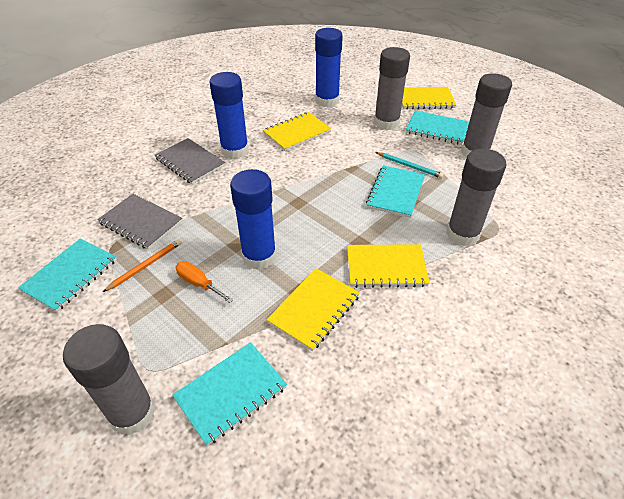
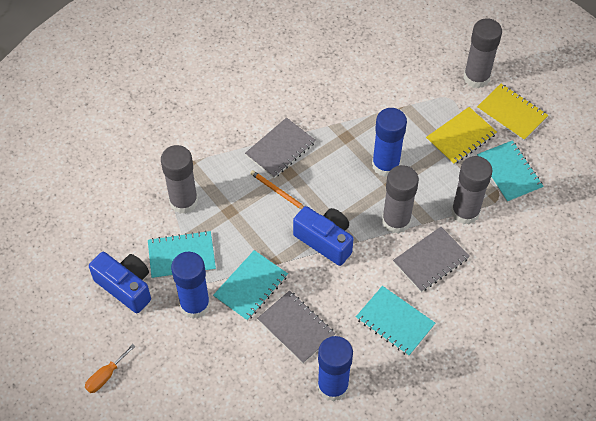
blue camera: none = 0 -> [89,252,151,313] [293,206,353,266] = 2
grey notebook: [97,194,182,250] [155,138,225,184] = 2 -> [245,118,316,178] [257,290,336,364] [393,227,470,292] = 3
turquoise pencil: [375,152,444,178] = 1 -> none = 0
yellow notebook: [263,112,332,151] [267,268,360,351] [347,244,430,288] [402,87,456,109] = 4 -> [426,107,497,165] [477,84,548,141] = 2

